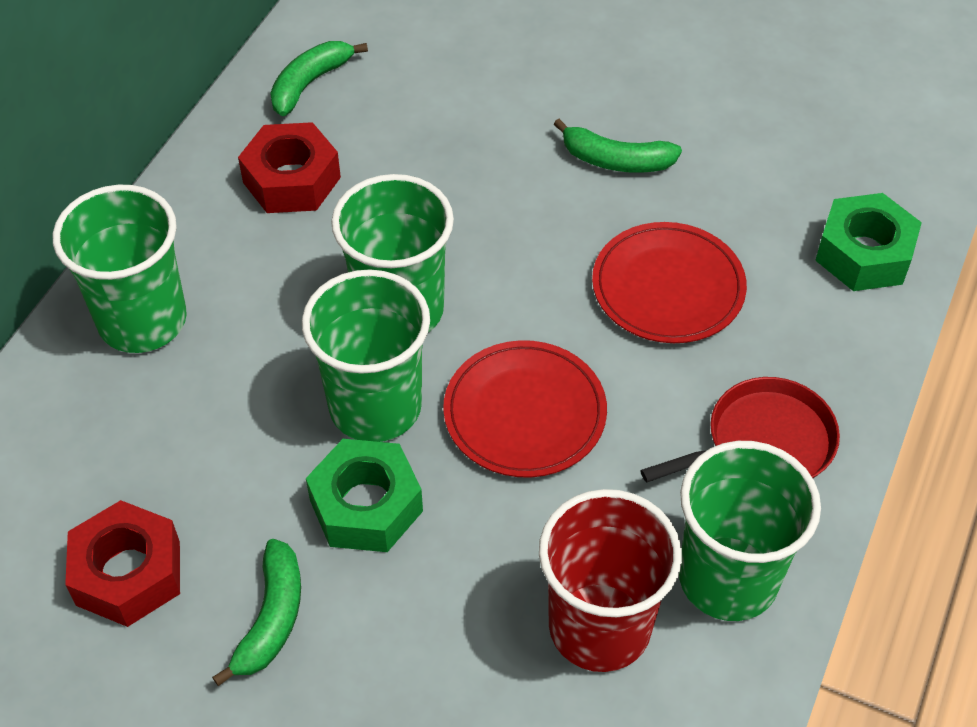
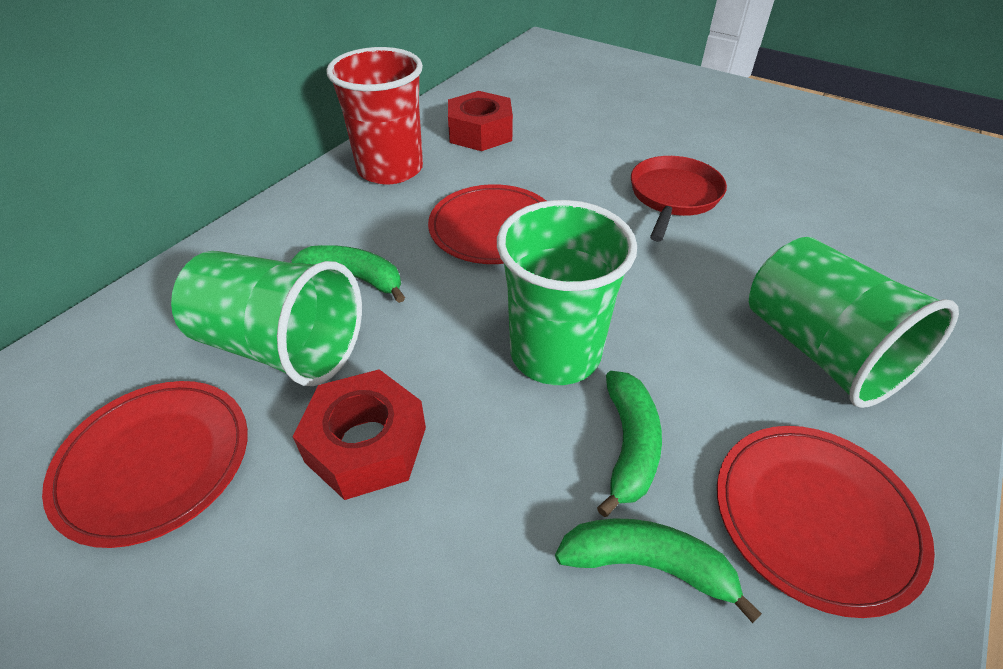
green cup: [53,185,187,353] [302,269,430,442] [331,174,454,333] [679,441,821,621] = 4 -> [171,251,362,386] [497,200,637,385] [749,237,959,408] = 3
green nut: [306,439,423,552] [815,193,922,291] = 2 -> none = 0
red plate: [443,340,607,478] [592,222,747,343] = 2 -> [42,381,248,548] [428,184,546,264] [717,426,935,618] = 3

